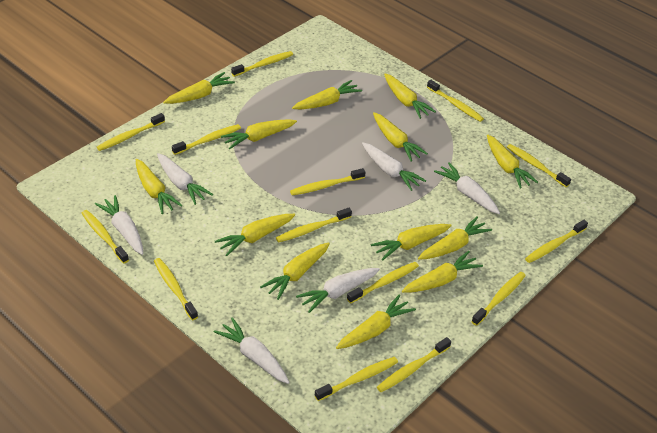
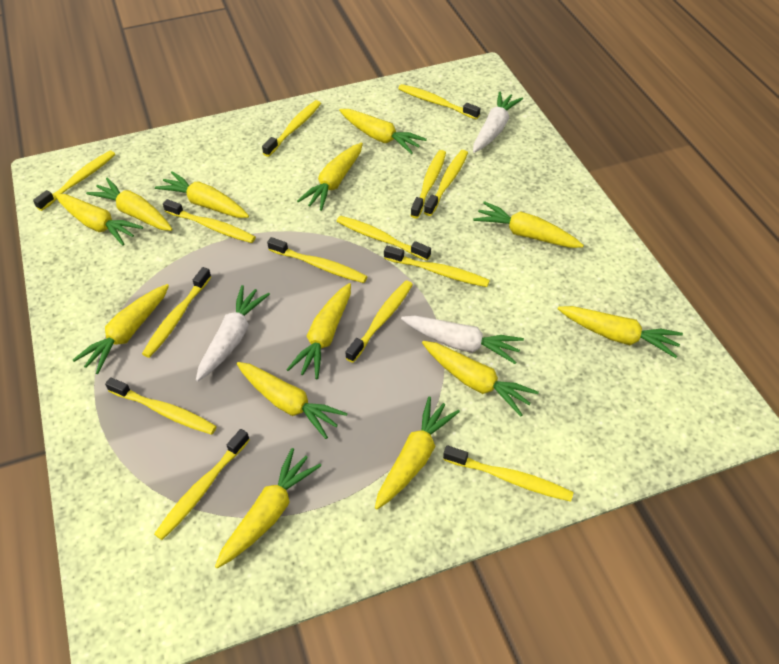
white carrot: [95,195,143,255] [157,153,213,205] [214,317,290,384] [296,268,380,313] [362,142,426,191] [434,162,500,214] = 6 -> [196,285,270,381] [401,316,524,364] [473,91,523,153] = 3

